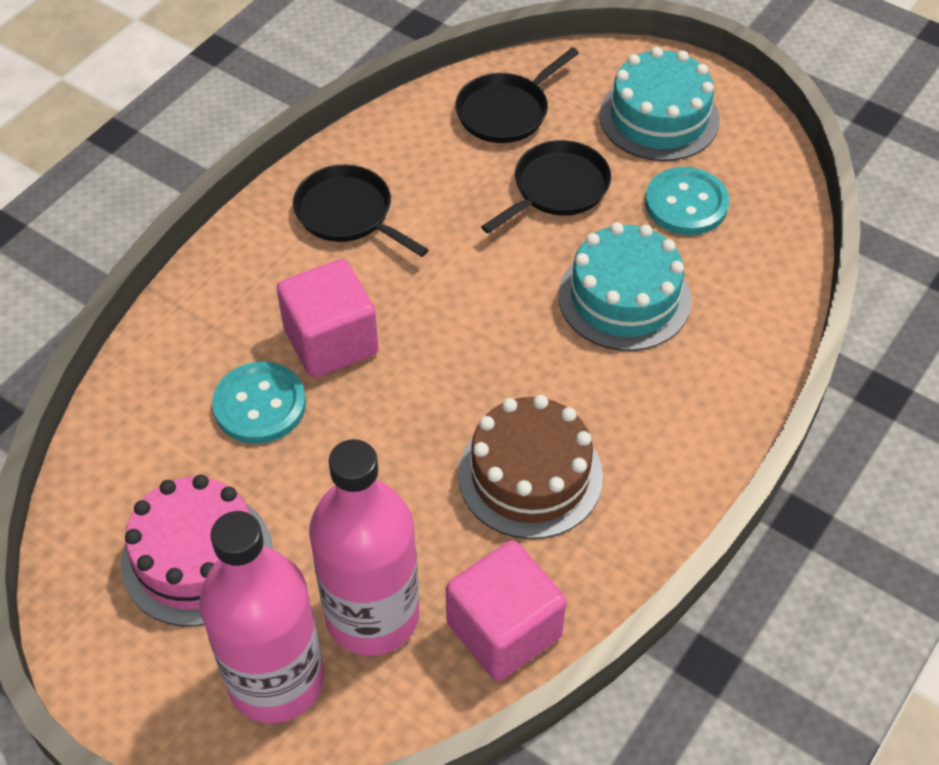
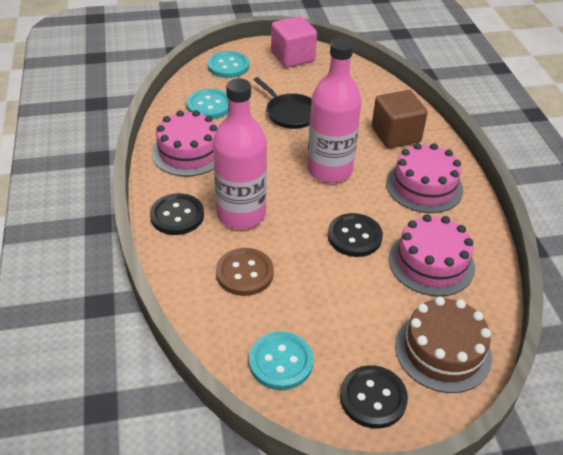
black button: none = 0 -> [150,193,204,235] [328,213,383,257] [340,365,408,429] = 3
black pan: [293,164,429,257] [455,47,579,143] [481,140,611,234] = 3 -> [254,77,312,129] = 1
brown button: none = 0 -> [216,248,274,296] = 1
brown cube: none = 0 -> [372,90,428,148] = 1
pink cake: [121,474,273,626] = 1 -> [152,110,217,177] [386,143,463,213] [389,214,475,296] = 3
pink cube: [277,259,379,378] [446,540,566,681] = 2 -> [271,16,317,68] = 1
turquoise button: [212,362,306,444] [645,167,729,235] = 2 -> [187,89,229,119] [207,51,249,78] [249,331,313,390] = 3
turquoise cake: [559,222,691,351] [599,47,720,161] = 2 -> none = 0

